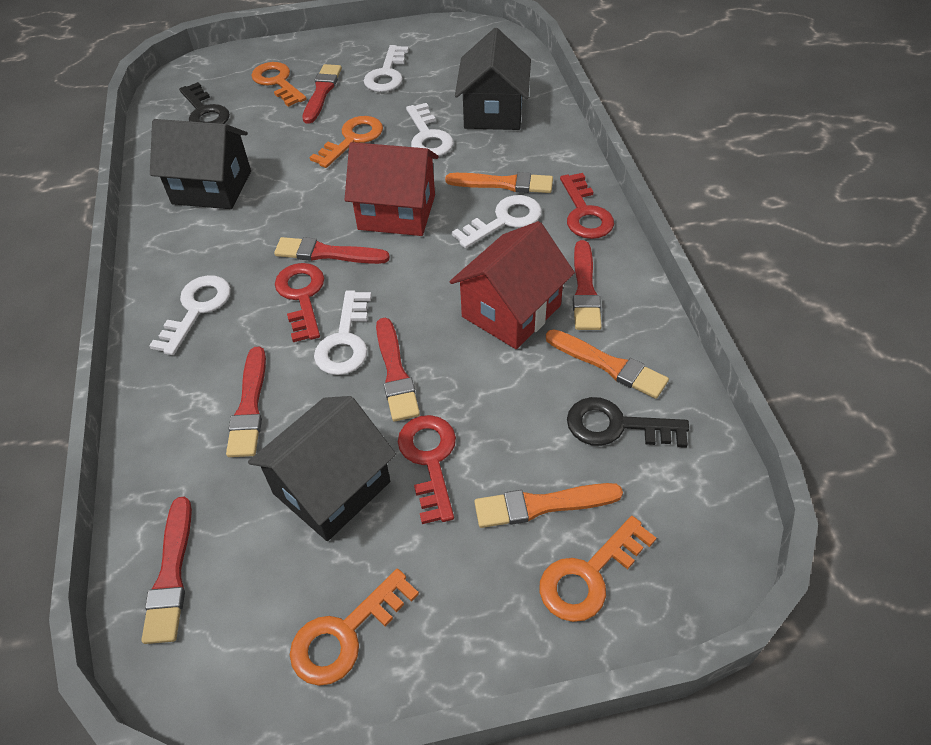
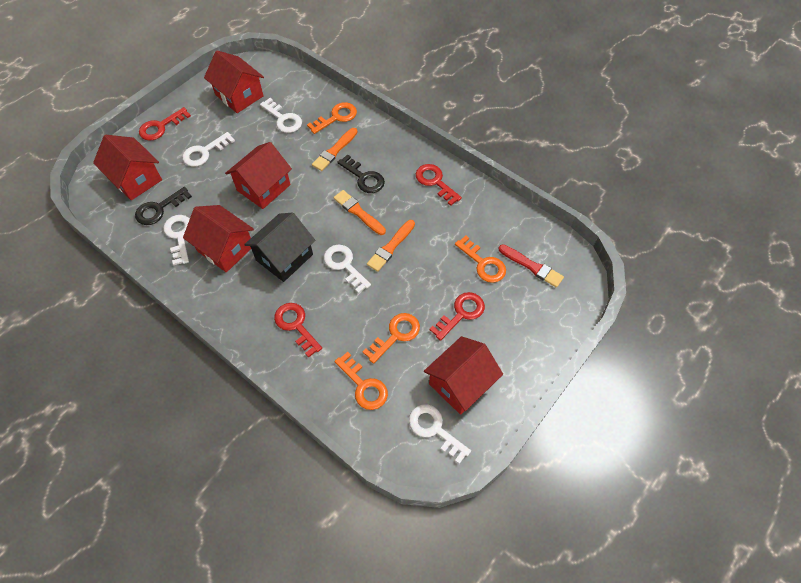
black house: [150,119,251,209] [248,396,396,541] [455,28,531,130] = 3 -> [244,213,315,282] = 1
red brush: [141,497,192,644] [226,347,266,457] [274,237,390,264] [302,64,342,124] [376,318,420,421] [573,240,602,330] = 6 -> [498,244,564,288] = 1
red house: [345,142,438,236] [450,221,575,349] = 2 -> [93,135,162,200] [183,205,254,272] [204,50,264,113] [225,142,292,209] [424,336,503,415] = 5
red key: [275,263,324,342] [398,415,456,524] [560,173,614,239] = 3 -> [139,107,191,141] [274,303,322,358] [416,164,462,206] [429,292,485,341] = 4

